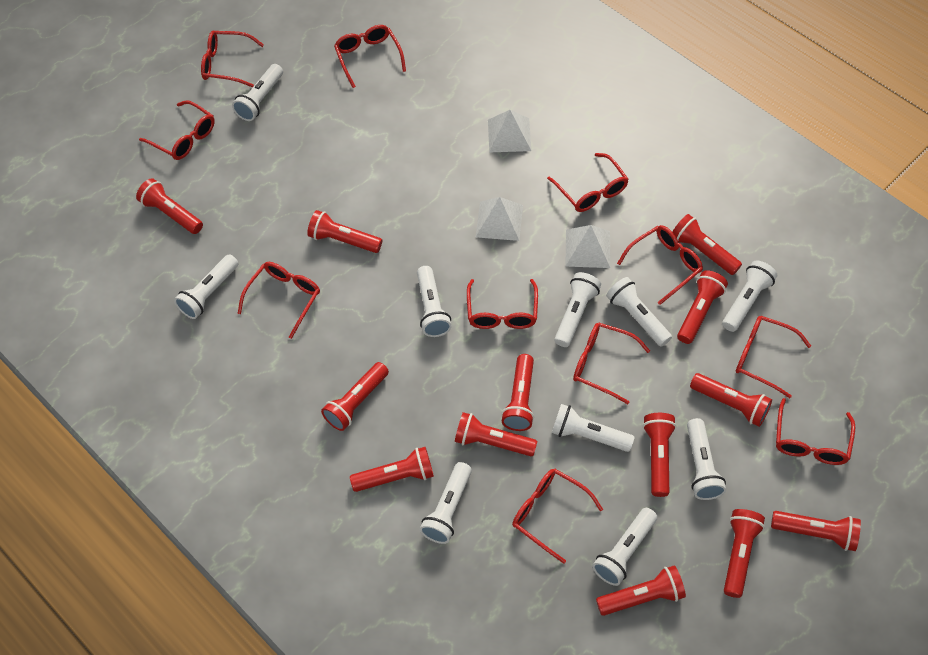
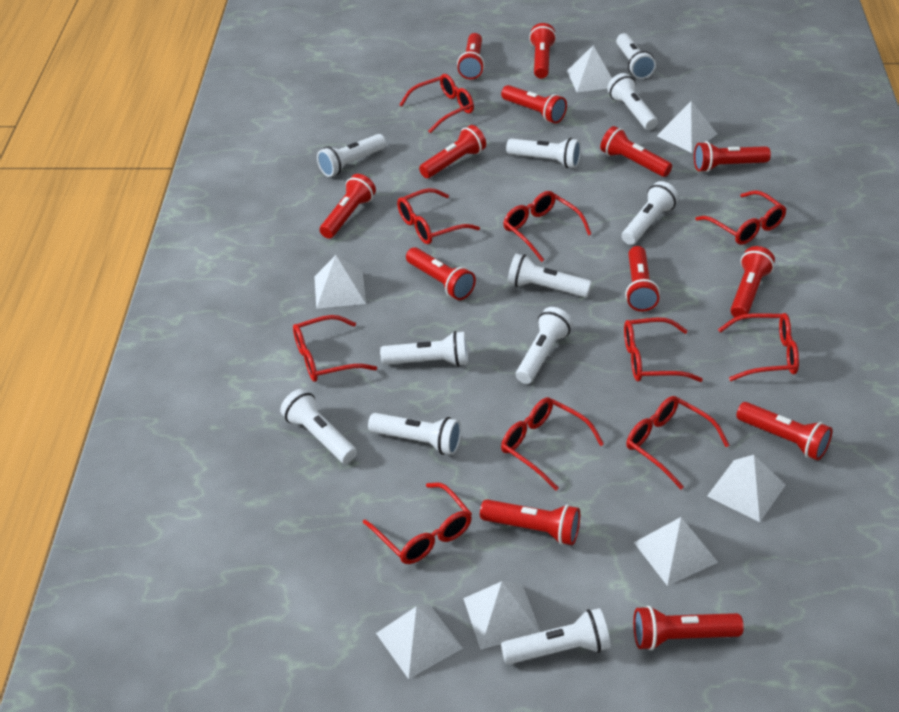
red glasses: [139,100,215,160] [201,30,264,87] [238,262,320,339] [334,25,406,88] [467,279,538,329] [512,469,603,564] [547,153,629,212] [573,323,650,404] [617,225,703,305] [736,316,811,398] [776,398,855,465] = 11 -> [293,315,377,382] [363,482,472,564] [397,188,480,244] [399,74,474,133] [501,397,604,490] [503,191,591,262] [624,318,703,382] [626,396,730,489] [695,190,786,245] [718,313,799,381] = 10
white flashlight: [174,254,239,319] [232,64,283,121] [417,266,451,337] [420,462,472,544] [552,404,635,452] [554,272,601,347] [592,508,657,586] [606,277,672,347] [687,418,726,500] [722,261,777,332] = 10 -> [280,389,357,464] [317,134,386,177] [368,413,461,455] [380,331,468,367] [501,608,611,664] [506,138,581,168] [508,253,592,297] [516,307,573,384] [607,73,658,130] [616,33,656,79] [622,181,679,245] = 11
white pyramid: [476,197,523,241] [488,110,531,153] [565,225,610,268] = 3 -> [314,255,366,309] [376,604,463,679] [463,581,540,649] [567,46,612,92] [634,517,718,586] [657,101,717,153] [707,455,786,522] = 7

